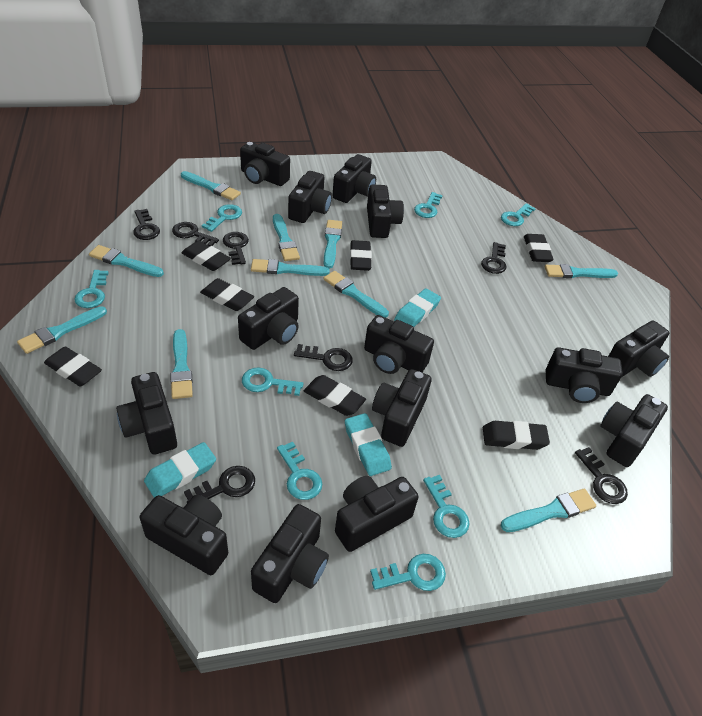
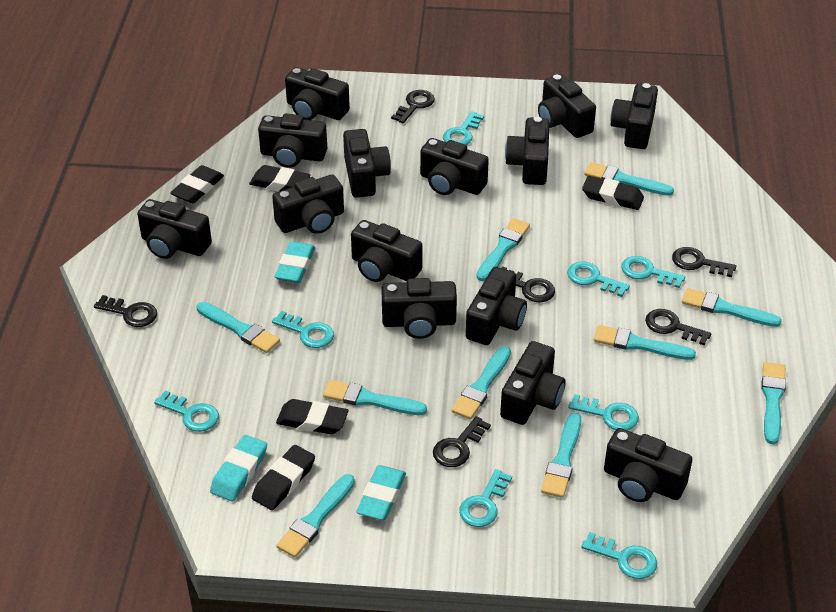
black eraser: [44,347,102,387] [181,240,231,271] [200,278,254,311] [304,375,366,416] [350,240,372,271] [483,421,550,450] [524,234,554,262] = 7 -> [170,165,224,203] [249,165,311,191] [252,445,315,510] [276,399,349,435] [582,176,644,210] = 5
black key: [133,209,160,240] [172,222,219,246] [184,466,255,503] [223,232,249,265] [294,344,353,371] [481,242,506,274] [575,447,628,504] = 7 -> [94,295,157,327] [391,90,435,123] [433,416,491,467] [501,266,555,302] [645,309,711,345] [672,247,736,277] = 6

